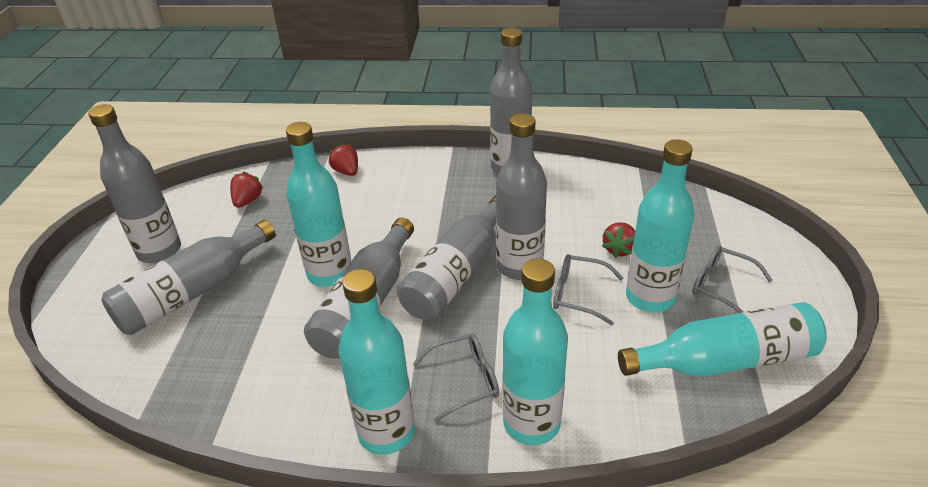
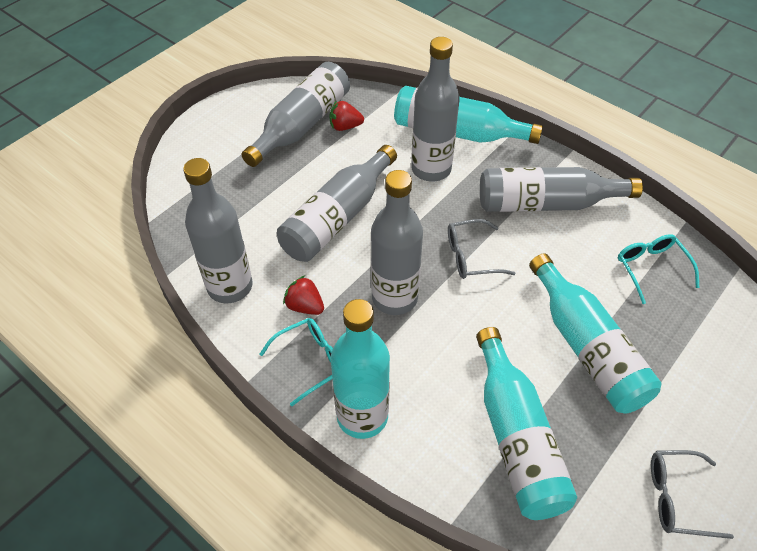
grey glasses: [413,333,499,422] [553,254,623,326] [692,245,773,313] = 3 -> [448,219,516,279] [651,450,734,539] = 2
red strawberry: [230,171,263,208] [328,143,358,176] [602,222,635,258] = 3 -> [283,275,324,315] [329,101,364,131] = 2
turquoise bottle: [286,122,351,287] [338,269,415,455] [502,259,568,445] [618,302,827,377] [626,139,694,313] = 5 -> [331,299,390,439] [394,86,543,144] [476,327,577,520] [529,253,662,414] = 4
turquoise glasses: none = 0 -> [260,318,333,406] [618,234,700,304] = 2

